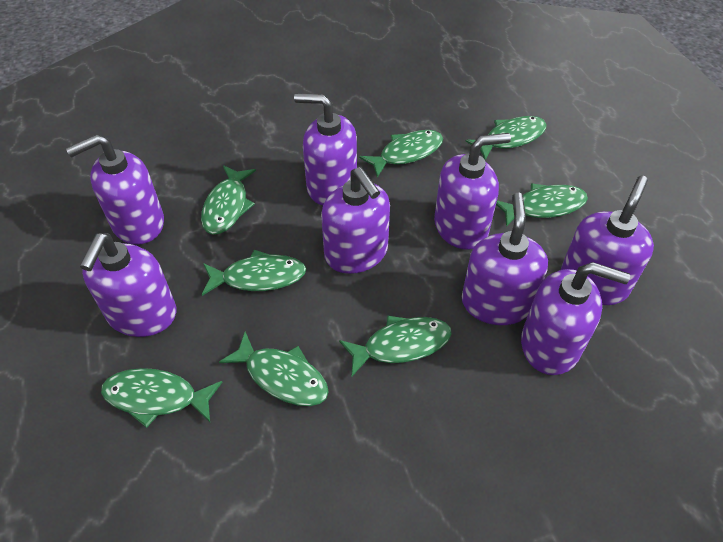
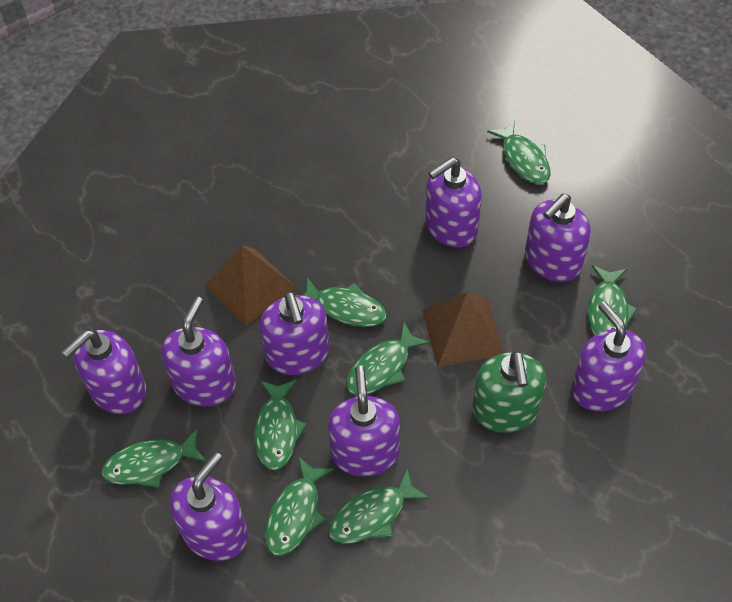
brown pyramid: none = 0 -> [204,245,297,326] [422,292,504,367] = 2
green soap dispenser: none = 0 -> [472,350,547,433] = 1

